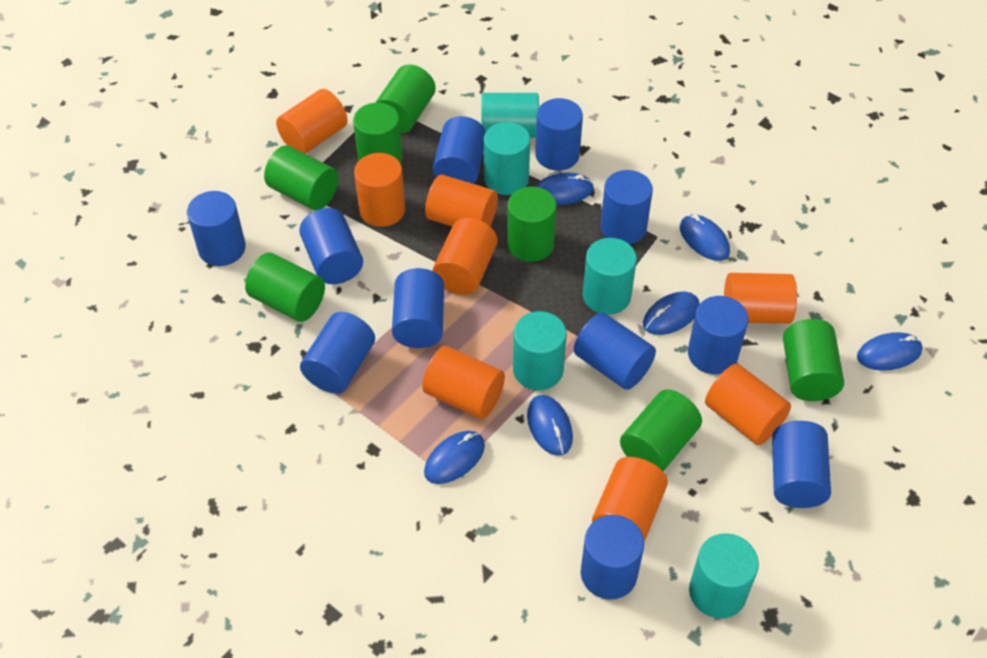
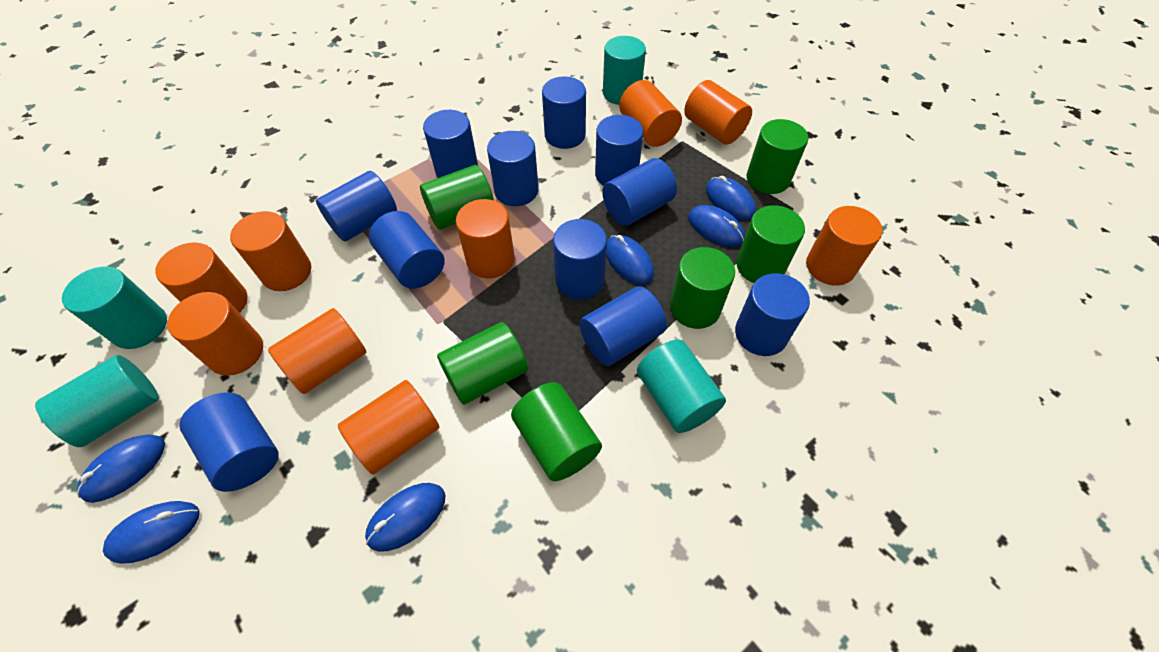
green cylinder: [245,252,325,322] [264,146,338,210] [353,103,403,164] [375,64,436,133] [507,186,557,262] [620,389,702,472] [783,319,844,401] = 7 -> [420,165,494,230] [437,322,528,405] [511,382,602,481] [670,247,735,329] [736,205,805,283] [747,119,808,194] = 6
orange cylinder: [276,89,347,154] [354,153,405,227] [422,346,505,419] [425,175,498,226] [432,218,497,295] [592,457,668,542] [705,363,791,445] [724,273,797,324] = 8 -> [155,242,247,313] [167,292,263,376] [230,211,311,291] [268,308,366,394] [338,380,439,475] [456,199,515,278] [619,80,682,147] [684,80,752,145] [806,206,882,286] = 9
turquoise cylinder: [481,93,539,138] [484,122,530,195] [513,311,567,390] [583,238,637,315] [689,533,759,618] = 5 -> [35,355,159,447] [62,266,167,349] [603,36,646,105] [637,340,726,433] = 4

